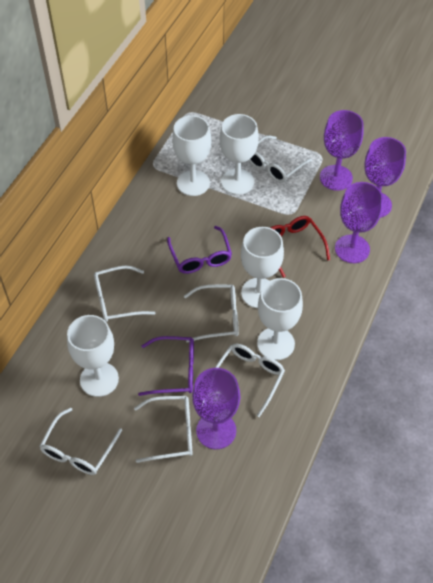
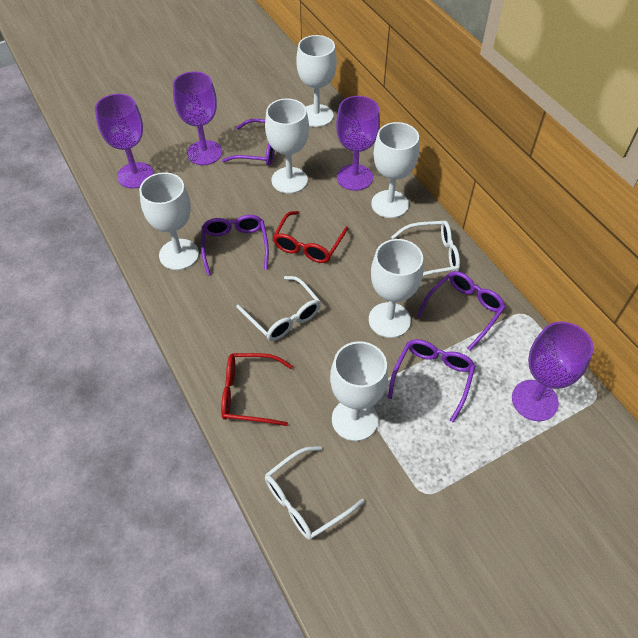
purple glasses: [138,336,194,396] [167,226,232,274] = 2 -> [201,215,269,276] [222,119,275,165] [388,339,475,423] [417,271,506,351] = 4
red glasses: [270,216,330,278] = 1 -> [221,353,293,426] [273,211,349,263] = 2
white glasses: [39,408,122,475] [94,266,155,322] [134,396,193,463] [184,284,239,343] [215,344,285,417] [249,135,312,183] = 6 -> [236,276,321,341] [265,446,365,540] [391,220,460,276] = 3
white goblet: [67,315,119,397] [172,115,211,196] [220,114,259,195] [241,227,284,308] [257,278,303,360] = 5 -> [139,172,199,270] [265,99,309,194] [296,35,337,127] [330,341,388,441] [369,239,423,338] [371,122,419,218] = 6

